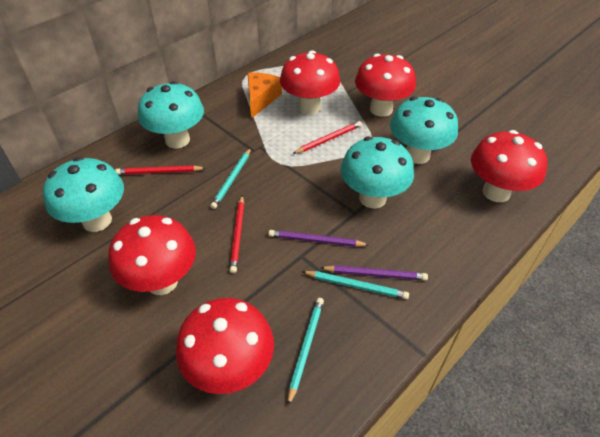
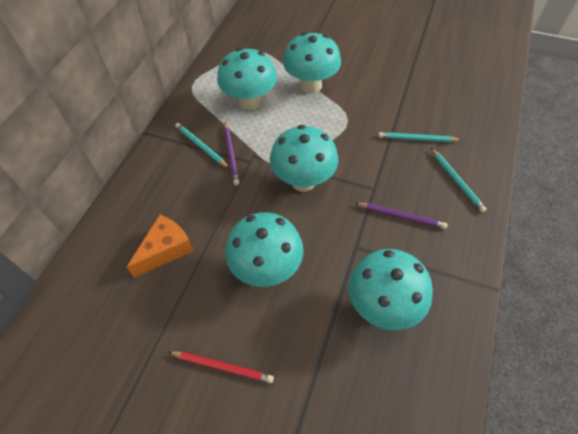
red mushroom: [108,215,196,295] [176,298,274,394] [280,50,340,114] [355,54,416,117] [471,130,547,202] = 5 -> none = 0
red pencil: [115,166,205,175] [230,195,244,274] [292,121,362,154] = 3 -> [168,351,274,383] = 1
turquoise mushroom: [43,157,124,232] [138,81,204,148] [341,136,414,208] [390,97,458,164] = 4 -> [217,48,277,110] [225,212,303,287] [270,125,339,192] [283,32,341,94] [349,249,433,330] = 5

